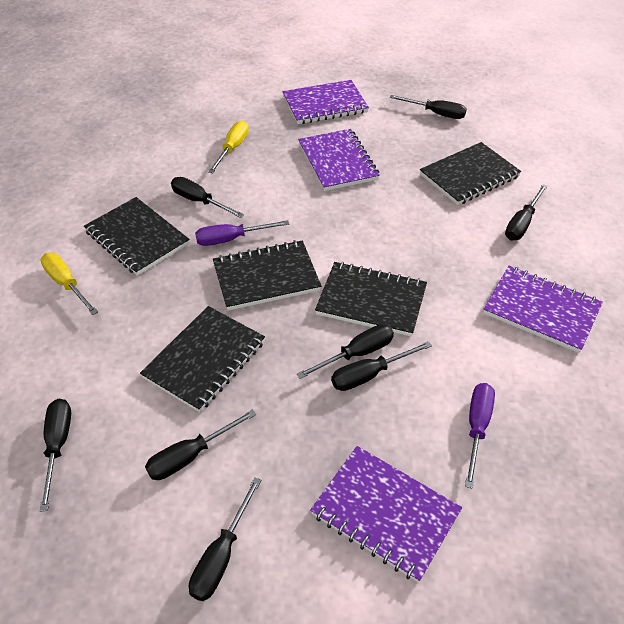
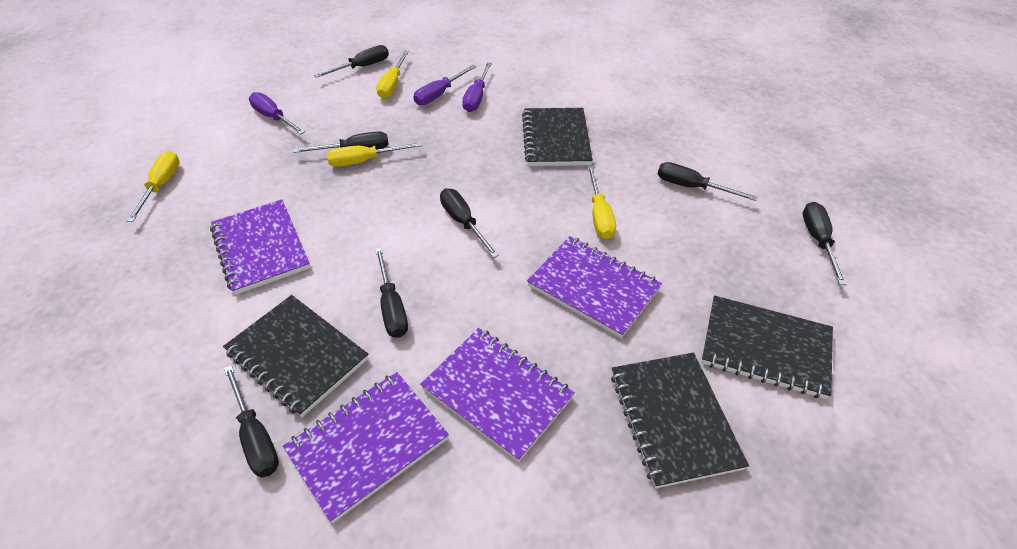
black notebook: [84,197,190,276] [140,306,265,412] [213,240,321,311] [315,262,427,337] [420,142,521,205] = 5 -> [223,295,369,417] [522,108,593,166] [611,353,749,489] [701,296,833,399] = 4
black screwdriver: [40,399,71,512] [145,409,257,480] [171,177,244,218] [189,477,261,601] [297,324,394,379] [331,341,432,391] [390,95,467,119] [505,184,548,240] = 8 -> [224,365,279,478] [293,131,389,153] [314,45,389,78] [375,247,408,338] [440,188,499,258] [658,162,758,201] [803,202,847,285] = 7
purple screwdriver: [195,220,289,246] [465,383,495,489] = 2 -> [249,92,305,134] [413,65,477,105] [462,62,492,112] = 3
yellow screwdriver: [41,253,98,315] [208,121,249,173] = 2 -> [127,151,180,222] [327,142,423,167] [376,51,409,99] [587,166,616,239] = 4

